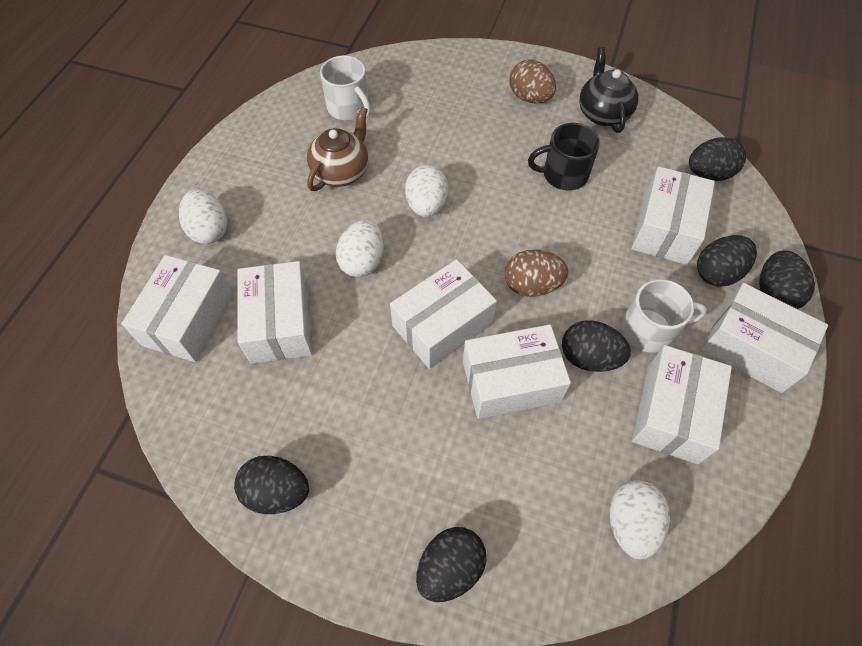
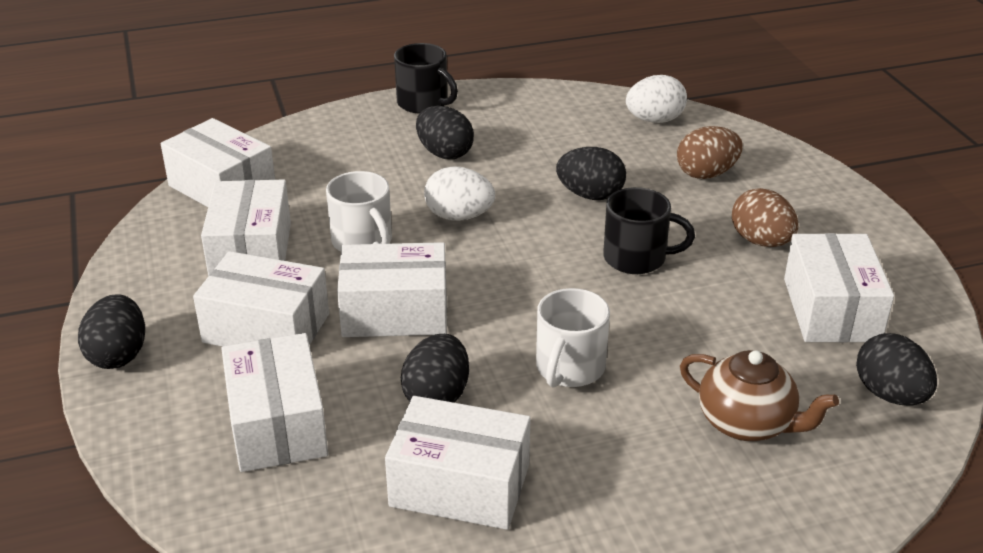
black egg: [234,456,309,514] [416,527,487,602] [562,320,631,372] [689,137,746,181] [697,235,757,287] [759,251,815,309] = 6 -> [78,294,145,369] [401,334,469,403] [416,106,474,159] [556,147,626,200] [856,333,937,406] = 5
black mug: [528,123,600,190] = 1 -> [394,43,458,114] [603,187,695,274] = 2
black teapot: [579,47,638,133] = 1 -> none = 0
white egg: [179,189,227,244] [336,220,384,277] [405,165,448,217] [609,480,670,560] = 4 -> [424,166,495,221] [626,75,687,123] = 2

